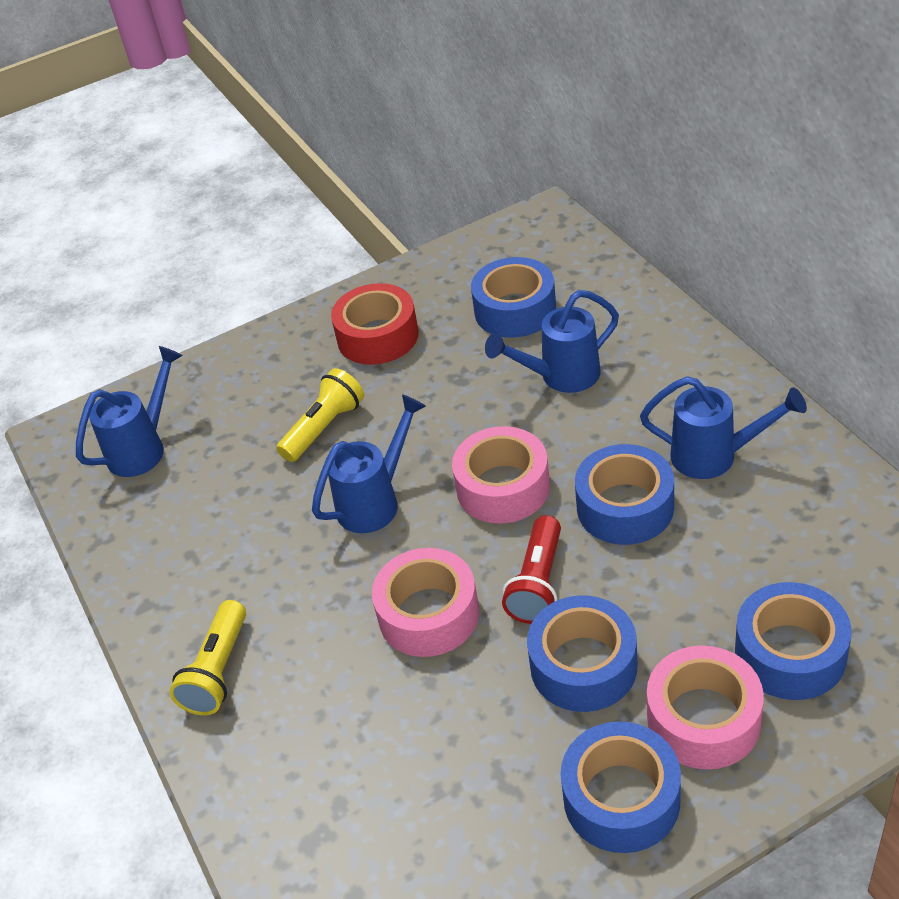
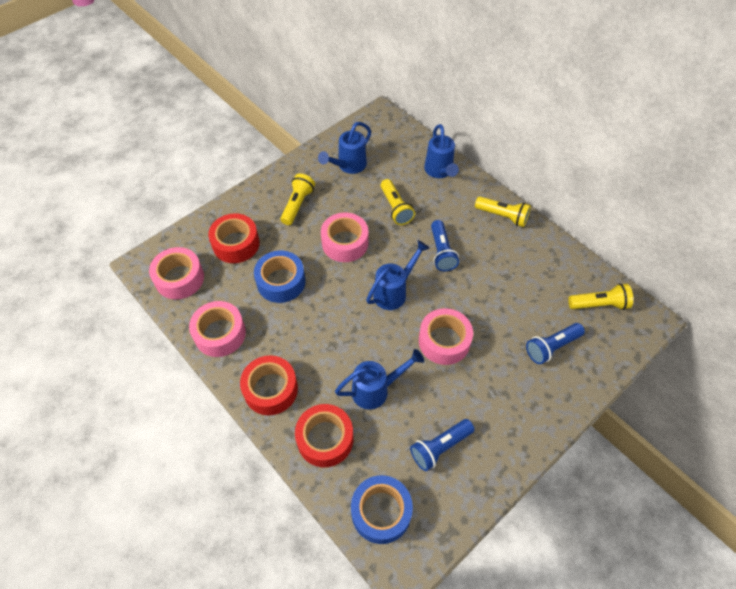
blue flashlight: none = 0 -> [410,419,474,471] [431,220,459,271] [526,323,585,364] = 3
blue tape: [471,257,556,338] [527,595,637,712] [561,721,681,853] [575,444,674,545] [735,582,852,700] = 5 -> [254,250,306,303] [351,475,413,544] = 2
pink tape: [372,548,479,657] [452,426,550,523] [647,645,764,769] = 3 -> [149,247,204,299] [189,301,246,357] [321,213,368,262] [419,308,473,365] = 4
red flashlight: [502,515,561,624] = 1 -> none = 0
red tape: [331,283,419,365] = 1 -> [208,213,260,263] [240,355,298,415] [295,404,353,467] = 3
yellow flashlight: [169,600,246,715] [276,368,364,462] = 2 -> [280,174,315,225] [381,179,415,225] [475,196,531,227] [568,283,633,310] = 4

